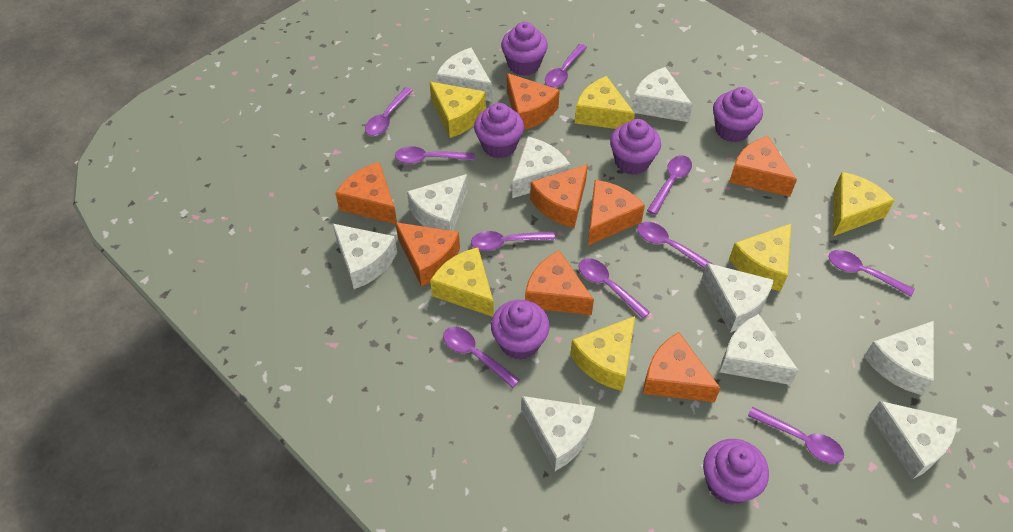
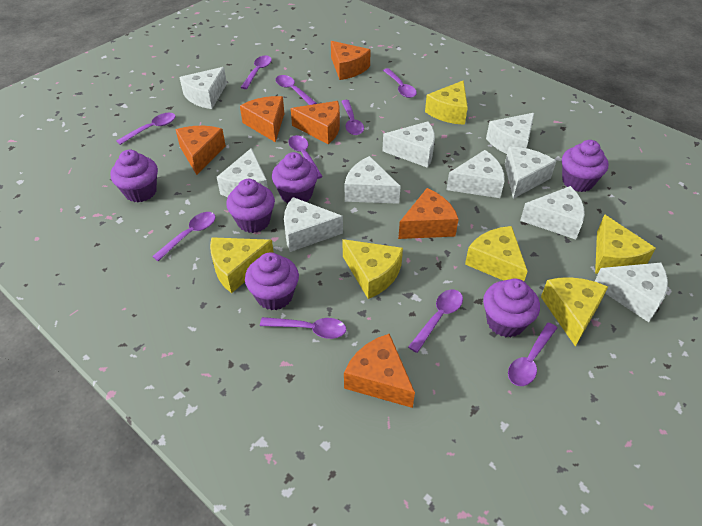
orange cheese: [335,162,397,224] [395,222,460,287] [507,73,560,130] [525,250,594,315] [530,164,588,228] [588,180,645,245] [643,332,721,402] [729,136,797,197] = 8 -> [176,126,226,175] [240,96,284,142] [291,101,340,144] [331,41,371,80] [344,333,415,408] [398,188,459,239] = 6

